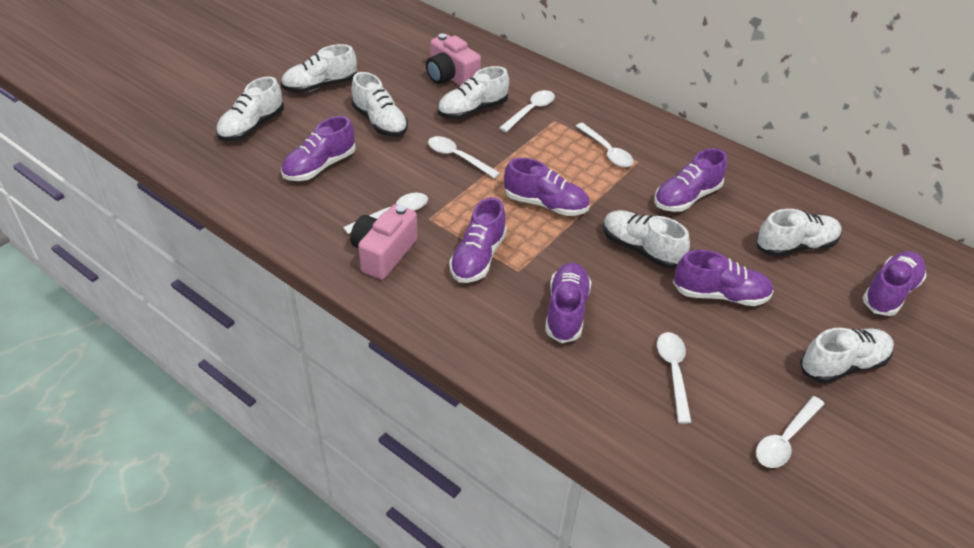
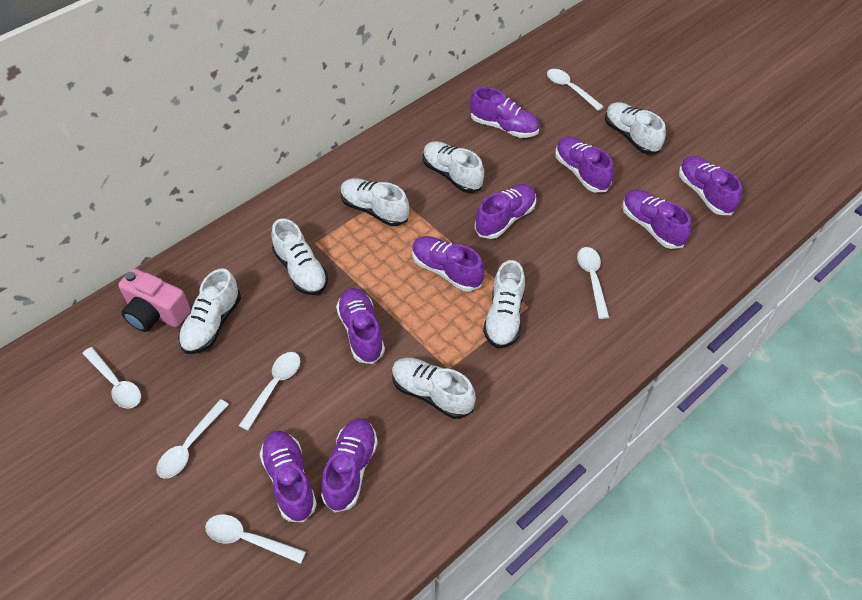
pink camera: [350,204,417,280] [426,33,481,86] = 2 -> [118,268,191,332] = 1
purple shoe: [281,116,356,181] [449,197,507,283] [504,158,590,216] [545,263,592,343] [654,148,727,212] [673,250,774,306] [863,251,927,316] = 7 -> [260,431,317,522] [321,419,378,513] [336,288,385,364] [412,236,484,291] [470,87,539,138] [475,184,536,239] [555,136,614,192] [622,190,691,249] [679,156,742,215] = 9

